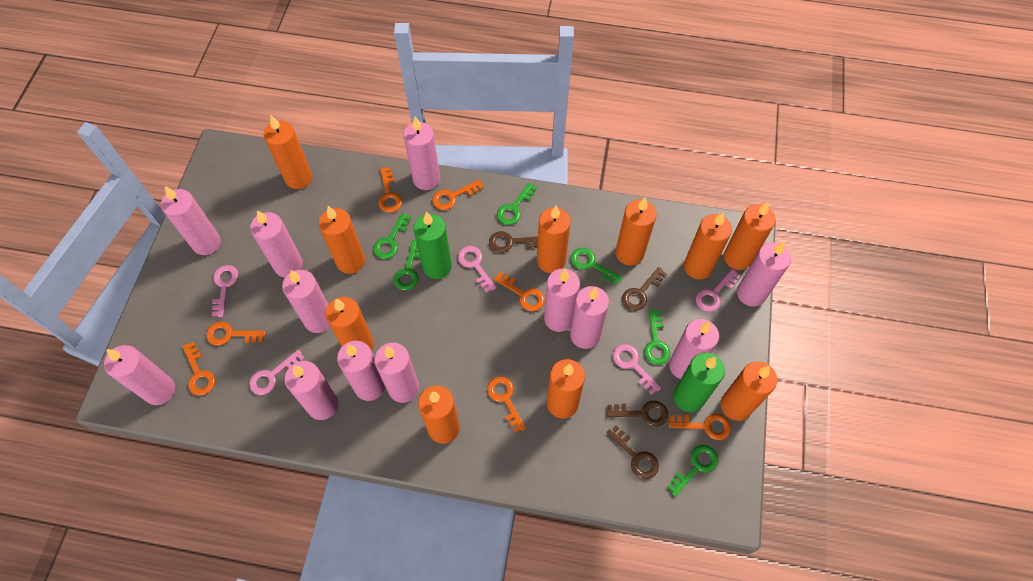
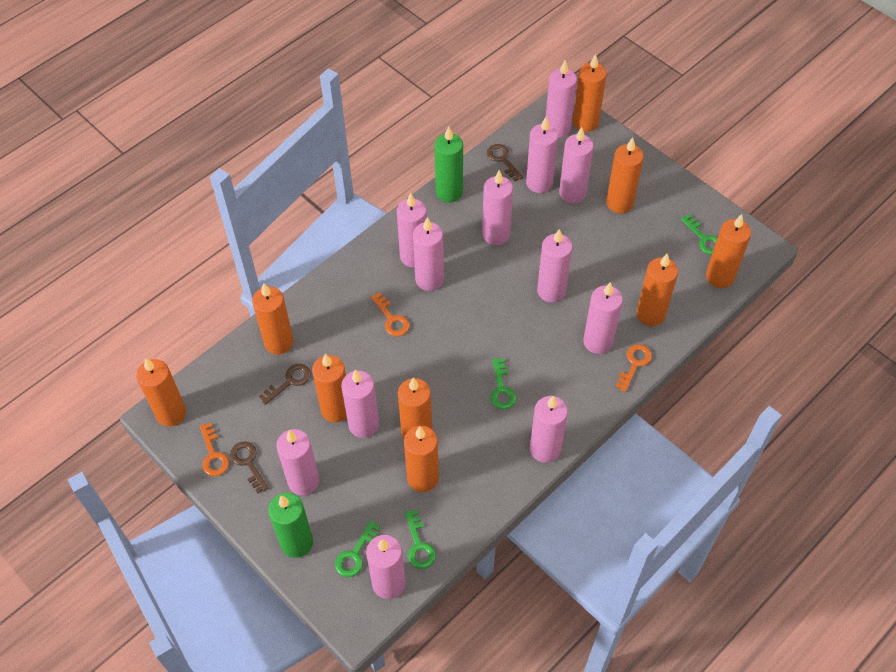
brown key: [489,231,538,253] [606,401,668,427] [607,425,659,479] [622,267,667,311] = 4 -> [230,442,269,493] [259,364,311,405] [487,144,523,181] = 3
green key: [373,213,411,259] [393,240,420,290] [497,183,537,225] [571,248,623,285] [644,310,670,365] [667,445,718,497] = 6 -> [335,521,380,577] [405,510,436,569] [490,358,516,409] [680,215,718,255] = 4
orange candle: [264,116,312,189] [319,206,365,274] [325,297,374,351] [418,385,460,444] [537,206,571,273] [547,359,585,419] [615,197,657,266] [684,212,732,280] [720,361,777,421] [724,202,776,270] = 10 -> [136,358,186,427] [252,283,294,355] [312,354,347,423] [398,378,432,439] [404,426,439,492] [573,54,607,132] [606,137,644,213] [636,253,678,326] [706,214,751,288] = 9
orange key: [182,342,215,395] [207,322,266,345] [378,167,402,213] [432,180,484,210] [487,377,526,433] [494,272,545,311] [669,414,731,440] = 7 -> [200,423,229,476] [371,292,410,336] [616,344,652,392] = 3
pink key: [212,265,239,317] [249,349,305,395] [458,246,496,293] [613,344,661,394] [696,269,740,312] = 5 -> none = 0

